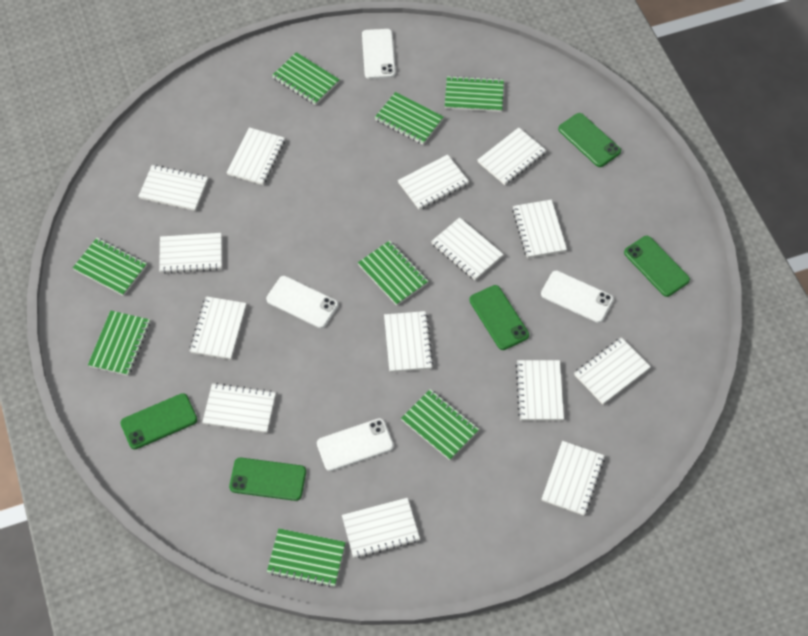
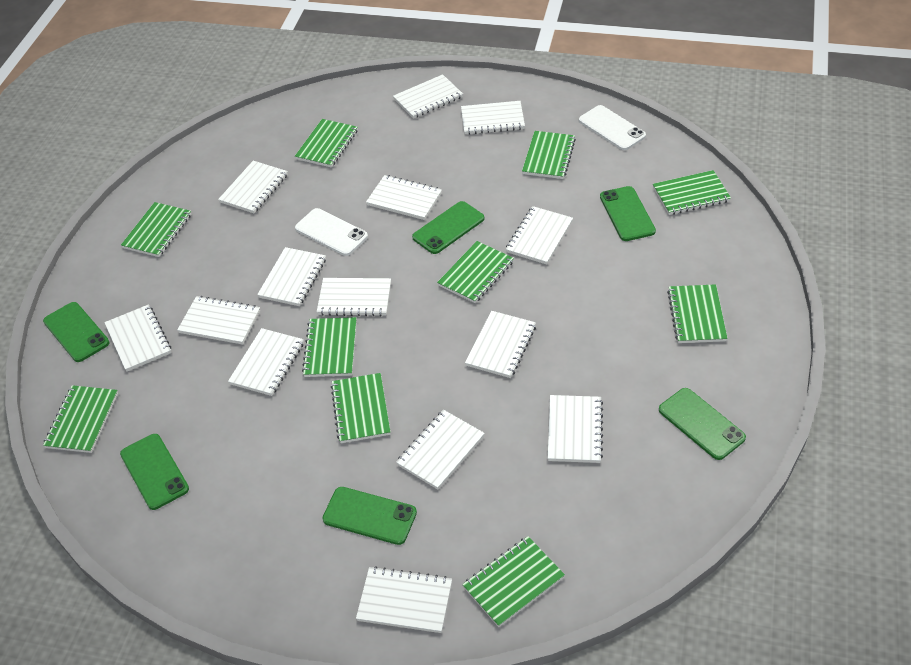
green notebook: [73,238,147,296] [88,310,150,376] [267,528,346,587] [272,52,340,105] [358,240,429,305] [375,92,444,144] [401,389,479,460] [445,76,504,112] = 8 -> [43,385,118,453] [121,202,191,257] [295,119,358,168] [302,317,357,377] [331,373,390,443] [437,241,514,303] [462,536,565,627] [522,131,576,179] [653,170,731,215] [667,284,728,343] = 10
green phone: [120,393,197,449] [229,458,306,501] [469,285,529,350] [558,113,621,167] [624,236,690,297] = 5 -> [43,302,109,362] [120,434,189,510] [322,487,417,545] [412,201,484,254] [600,186,656,241] [659,388,746,460] = 6
white phone: [266,276,338,328] [317,418,394,471] [362,29,396,79] [541,271,614,323] = 4 -> [295,208,368,256] [579,105,646,150] = 2

